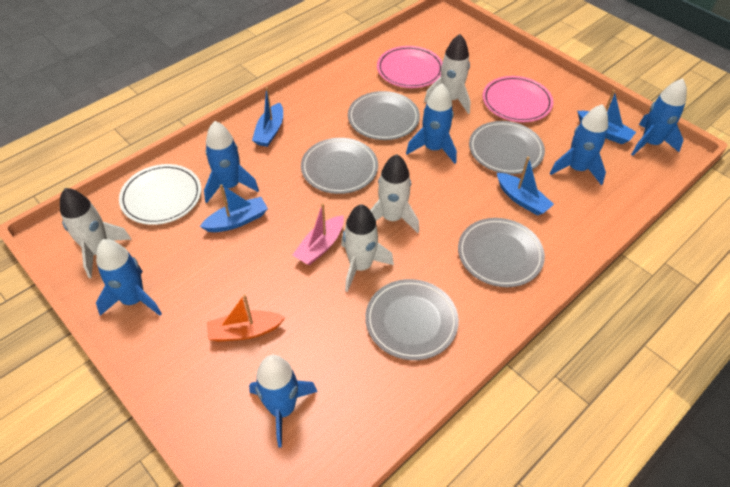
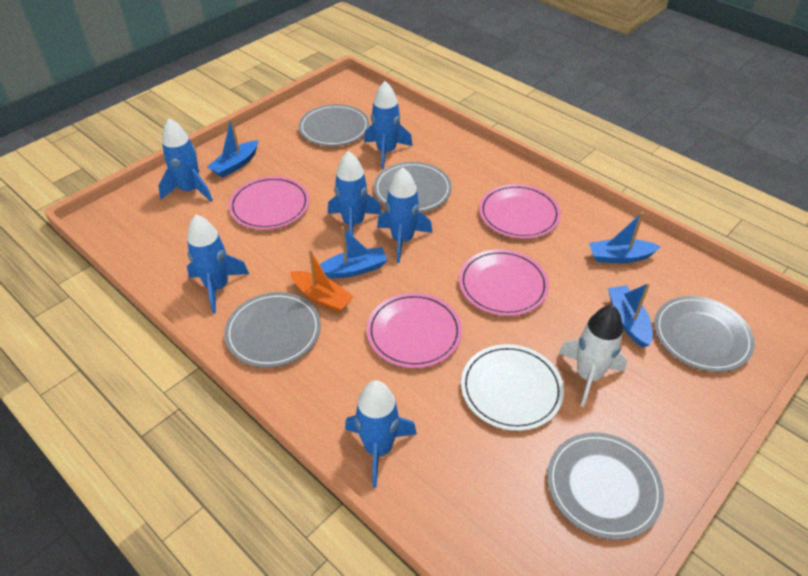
pink boat: [293,203,344,265] = 1 -> none = 0
pink plate: [377,46,443,88] [483,76,553,122] = 2 -> [229,176,310,230] [367,293,462,368] [459,249,549,316] [479,184,561,239] = 4
white rocket: [60,188,132,278] [341,204,394,292] [370,154,419,233] [424,34,471,114] = 4 -> [558,305,627,407] = 1

